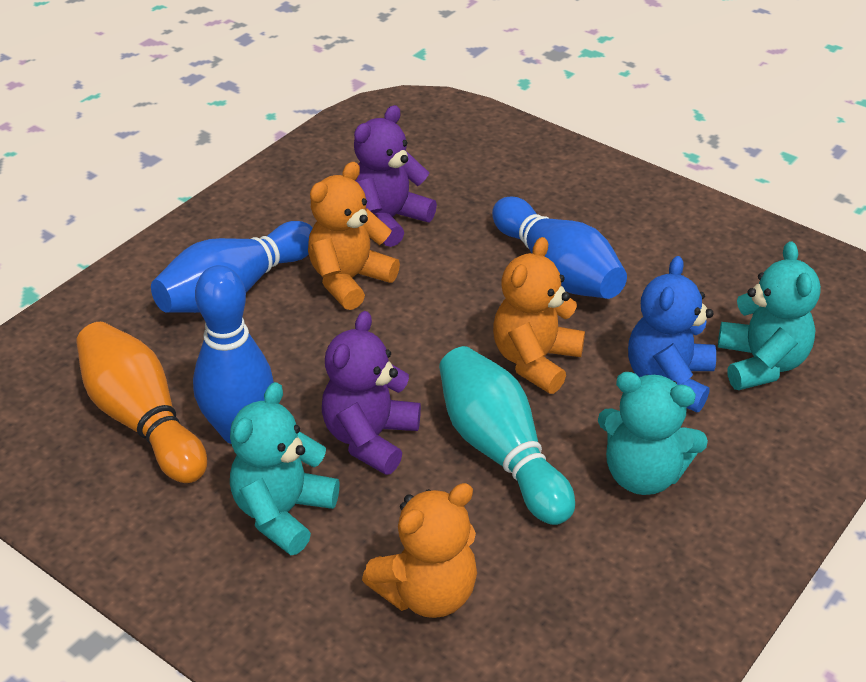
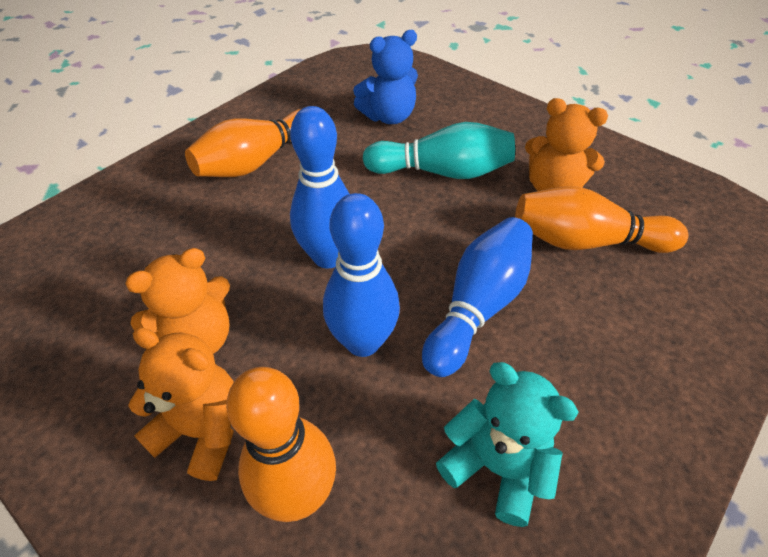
orange bowling pin: [76,322,207,483] = 1 -> [185,109,301,177] [226,367,336,522] [515,186,688,253] = 3
purple teddy bear: [322,311,421,475] [354,105,437,247] = 2 -> none = 0
turquoise teddy bear: [230,382,339,555] [598,372,708,495] [718,241,821,390] = 3 -> [436,362,579,527] = 1

